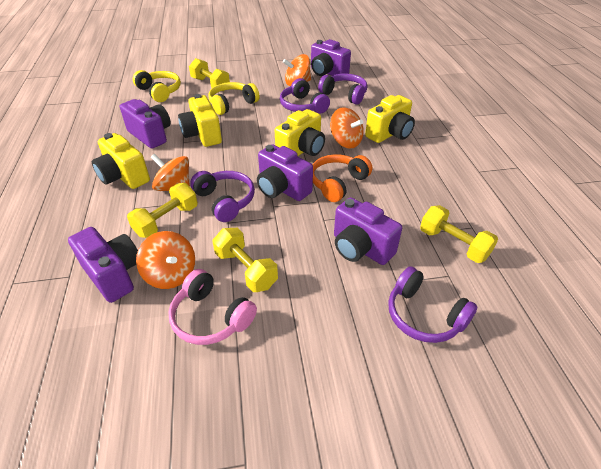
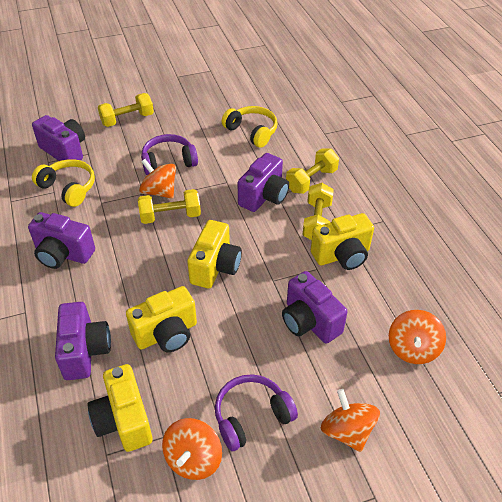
orange headphones: [312,154,372,202] = 1 -> none = 0
pink headphones: [168,269,257,345] = 1 -> none = 0
purple headphones: [190,171,255,222] [280,78,330,114] [318,73,367,105] [388,266,478,343] = 4 -> [141,134,198,175] [215,374,298,451] = 2

